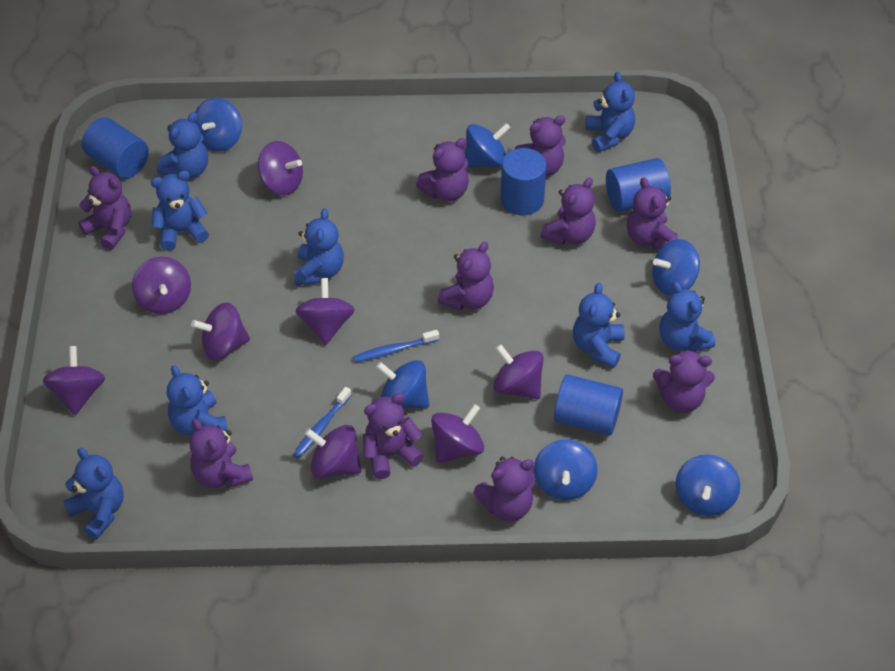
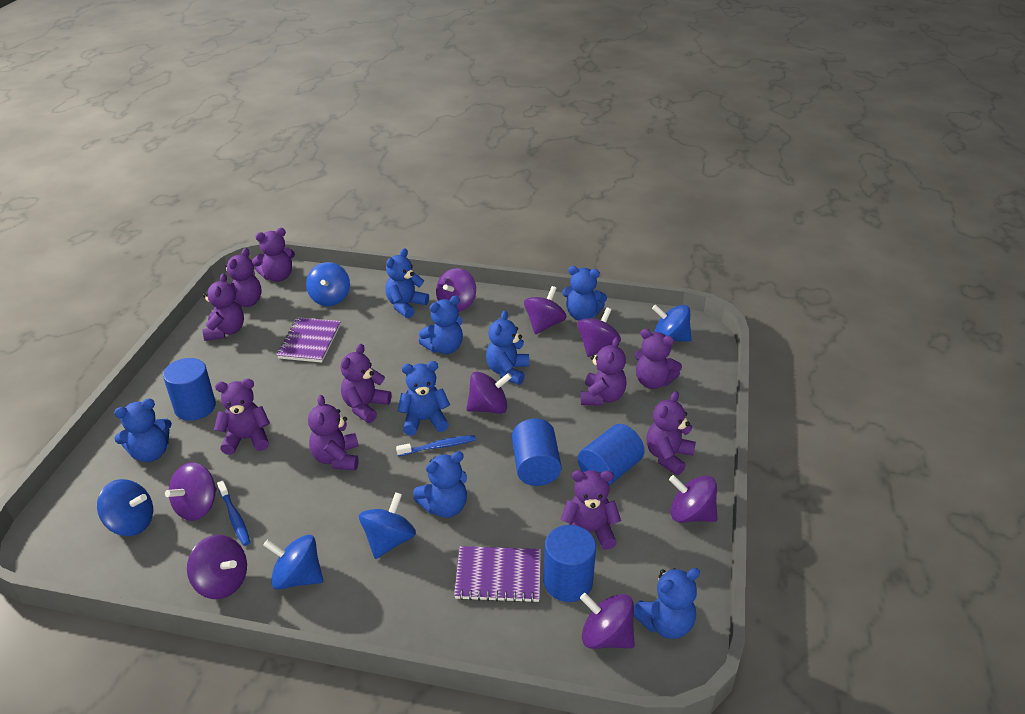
blue spinning top: [195,98,242,152] [376,360,429,409] [465,123,510,167] [534,440,598,500] [652,239,700,296] [675,454,740,516] = 6 -> [97,479,153,536] [263,535,323,590] [306,262,350,306] [359,492,416,559] [652,305,692,342] = 5
purple notebook: none = 0 -> [277,317,341,363] [454,546,541,603] = 2

